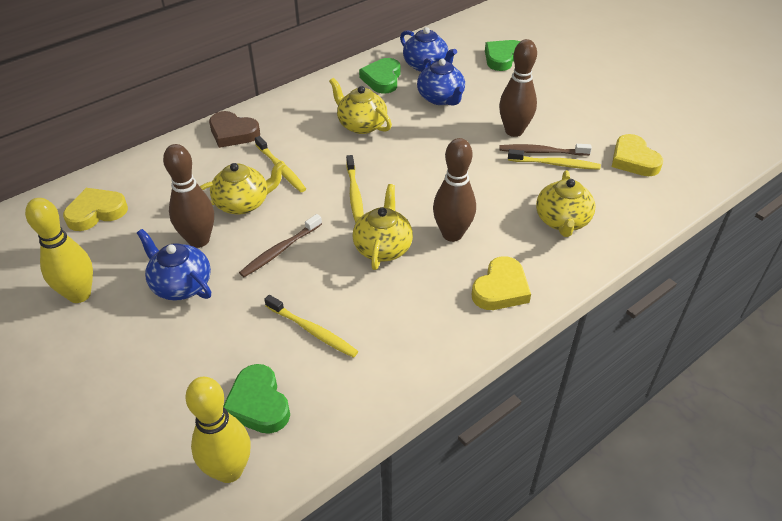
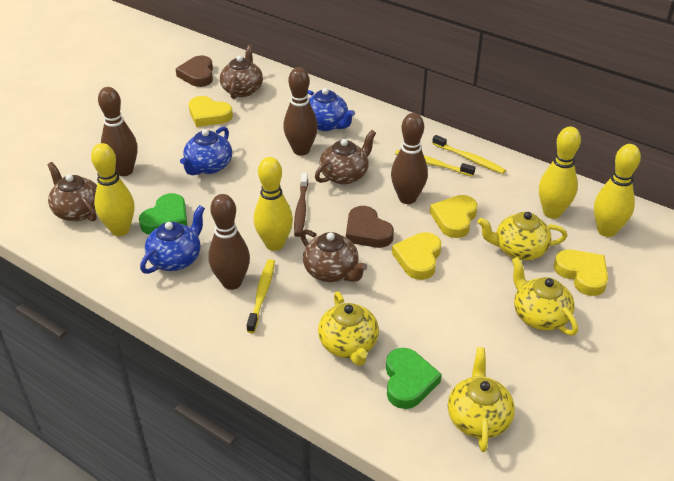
brown bowling pin: [163,144,214,248] [433,138,476,242] [499,39,537,137] = 3 -> [98,87,138,176] [208,194,250,290] [283,67,318,155] [391,113,428,204] = 4
brown heart: [209,111,260,148] = 1 -> [176,55,213,87] [346,206,394,248] = 2
brown teapot: none = 0 -> [47,162,97,222] [220,45,263,99] [300,229,368,282] [315,130,376,185] = 4
brown toothbrush: [239,214,322,277] [499,144,592,156] = 2 -> [294,173,308,237] = 1
green heart: [223,364,290,434] [359,58,400,93] [485,40,520,71] = 3 -> [139,193,187,235] [386,348,442,409] = 2
yellow bowling pin: [25,198,93,303] [185,377,251,483] = 2 -> [91,143,134,236] [254,157,293,251] [539,126,581,219] [594,144,641,237] = 4
yellow heart: [63,188,128,231] [472,256,531,310] [612,134,663,176] = 3 -> [189,96,233,127] [392,232,441,280] [430,195,478,238] [554,250,608,296] = 4
yellow toothbrush: [255,136,306,192] [264,295,358,358] [346,155,363,223] [508,149,601,170] = 4 -> [247,259,275,333] [395,150,476,177] [432,135,506,174] = 3

